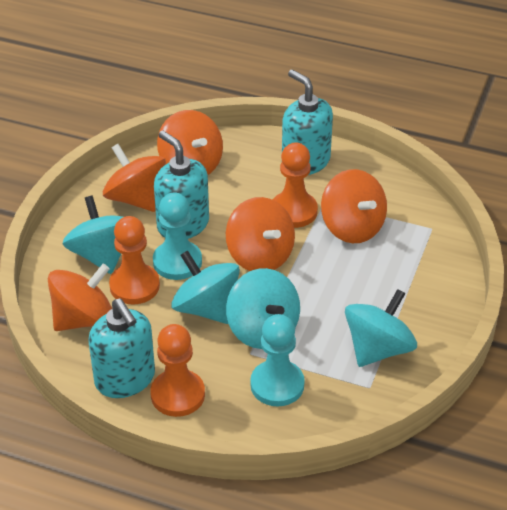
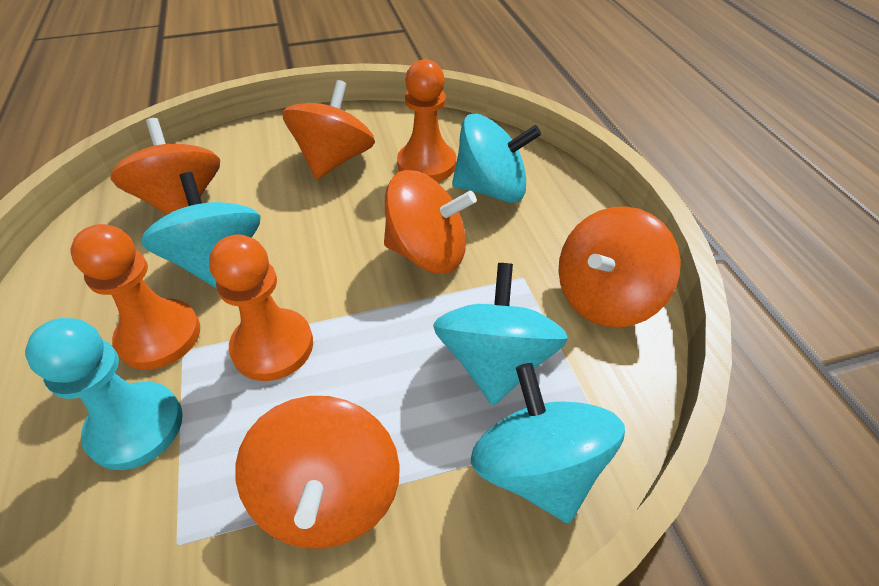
turquoise pawn: [153,192,202,280] [250,314,305,406] = 2 -> [25,318,183,470] = 1
turquoise soap dispenser: [88,298,155,398] [154,131,209,239] [282,70,333,175] = 3 -> none = 0

